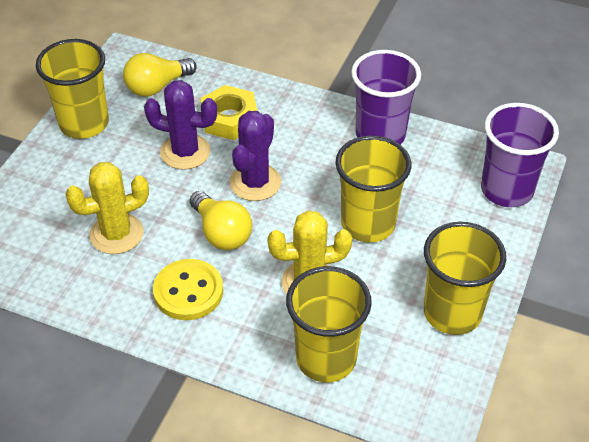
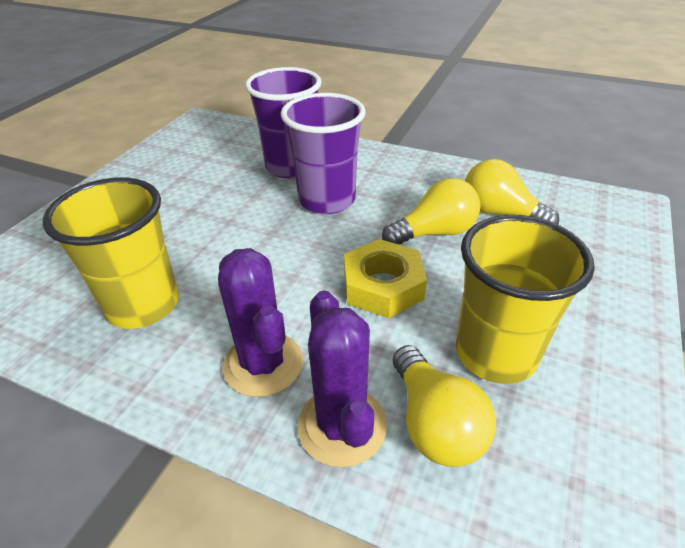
yellow button: [153,259,223,320] = 1 -> none = 0
yellow cactus: [65,162,149,254] [267,210,352,294] = 2 -> none = 0
yellow cup: [36,39,109,139] [286,266,372,382] [335,135,412,243] [424,222,506,335] = 4 -> [43,177,179,329] [456,215,595,384] = 2
yellow light bulb: [123,53,197,97] [190,191,252,250] = 2 -> [382,178,481,244] [393,345,496,467] [465,159,559,225] = 3

